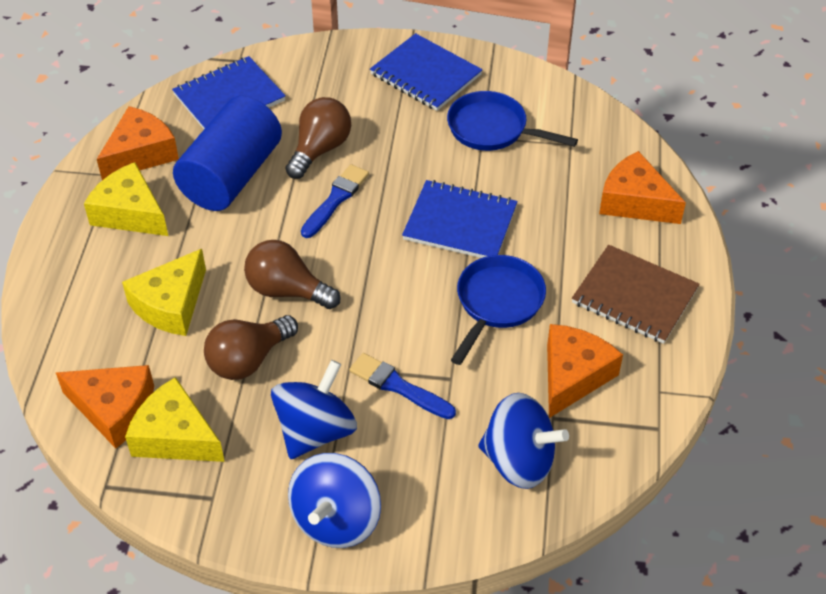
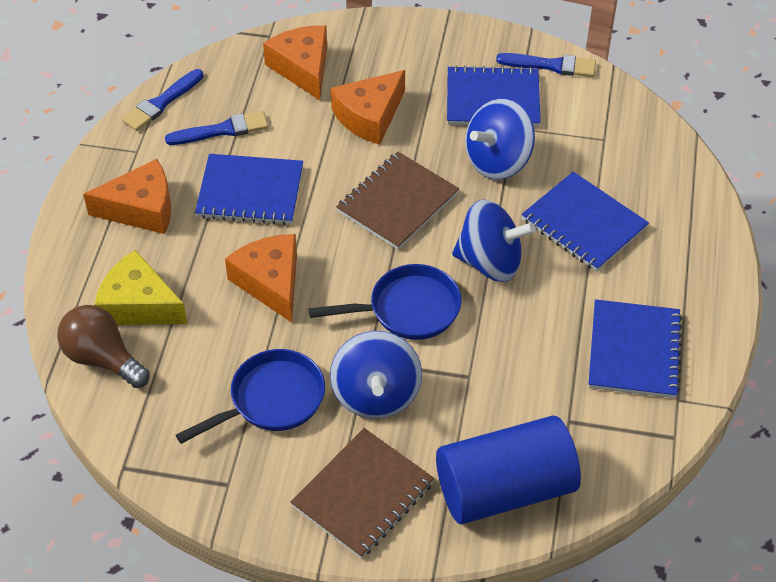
blue brush: [301,164,369,238] [349,353,456,419] = 2 -> [122,69,204,131] [165,111,268,145] [496,53,596,77] = 3
blue notebook: [172,56,286,129] [370,33,482,111] [402,180,517,258] = 3 -> [195,154,303,225] [447,65,541,127] [521,172,649,272] [588,299,683,398] = 4
brown light bulb: [204,315,298,380] [244,240,341,309] [286,97,351,179] = 3 -> [57,305,150,388] = 1
brown notebook: [572,245,700,344] = 1 -> [290,428,434,559] [336,152,459,250] = 2
yellow cheese: [84,162,168,236] [122,249,206,336] [125,377,225,462] = 3 -> [94,250,187,325] = 1

